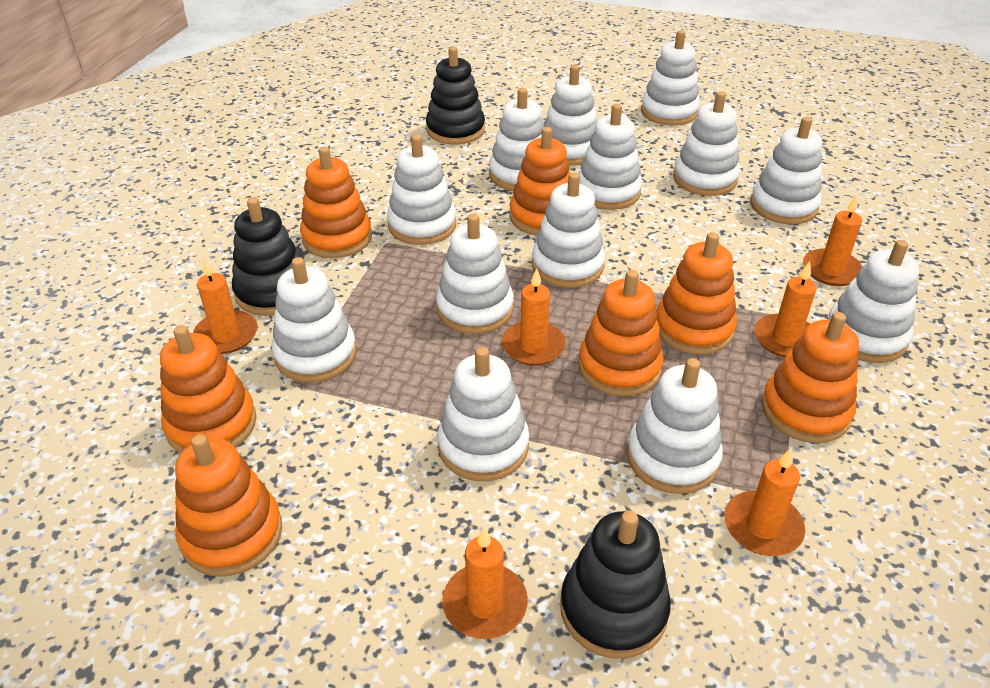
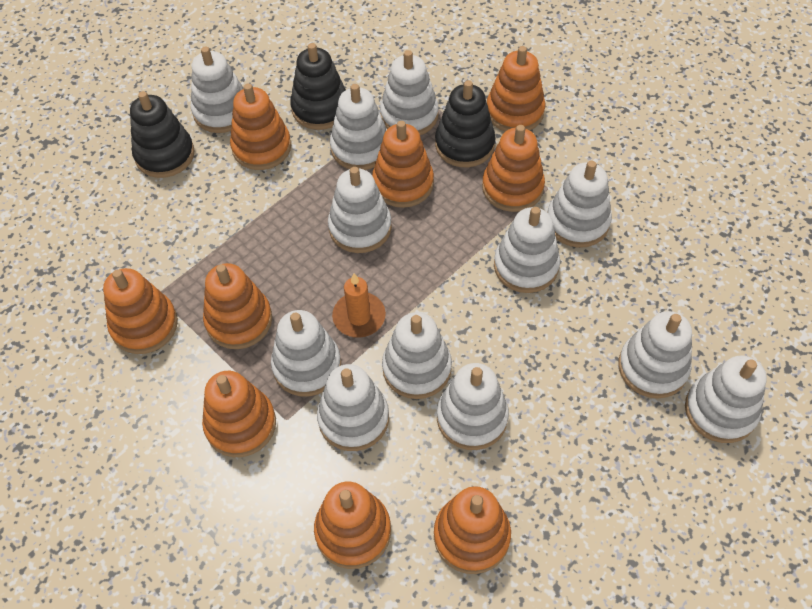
orange candle: [193,257,258,354] [442,527,528,639] [502,268,566,366] [724,448,805,556] [755,261,817,357] [803,195,863,286] = 6 -> [332,273,386,338] = 1
orange stacking toy: [160,325,257,453] [175,434,282,577] [300,146,372,258] [509,127,570,236] [578,270,664,397] [656,232,737,355] [762,312,859,443] = 7 -> [103,268,178,354] [202,371,276,457] [203,263,272,349] [230,83,291,170] [314,482,391,569] [372,121,434,208] [434,486,511,574] [482,125,545,212] [487,46,546,131] = 9
white stacking toy: [272,257,357,383] [387,135,456,245] [436,214,514,334] [437,347,529,481] [489,88,544,191] [532,173,605,288] [544,65,597,165] [578,104,642,210] [627,358,723,494] [641,30,700,125] [673,92,740,196] [750,117,822,225] [827,240,919,363] = 13 -> [191,46,243,133] [271,310,341,396] [317,364,389,451] [328,167,392,253] [330,84,387,170] [380,50,439,135] [382,312,452,399] [437,363,509,450] [494,207,560,293] [547,161,612,248] [618,311,692,399] [685,355,767,443] = 12

